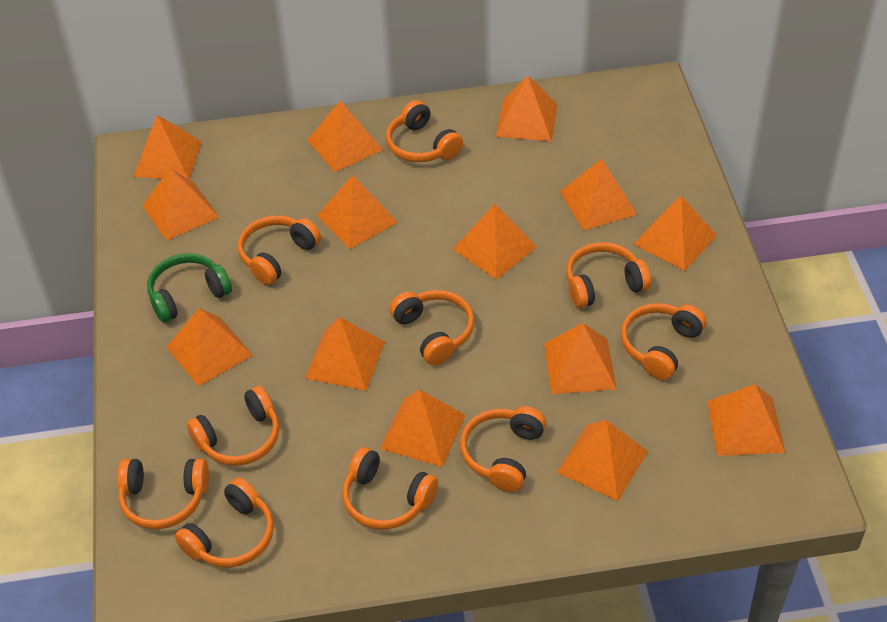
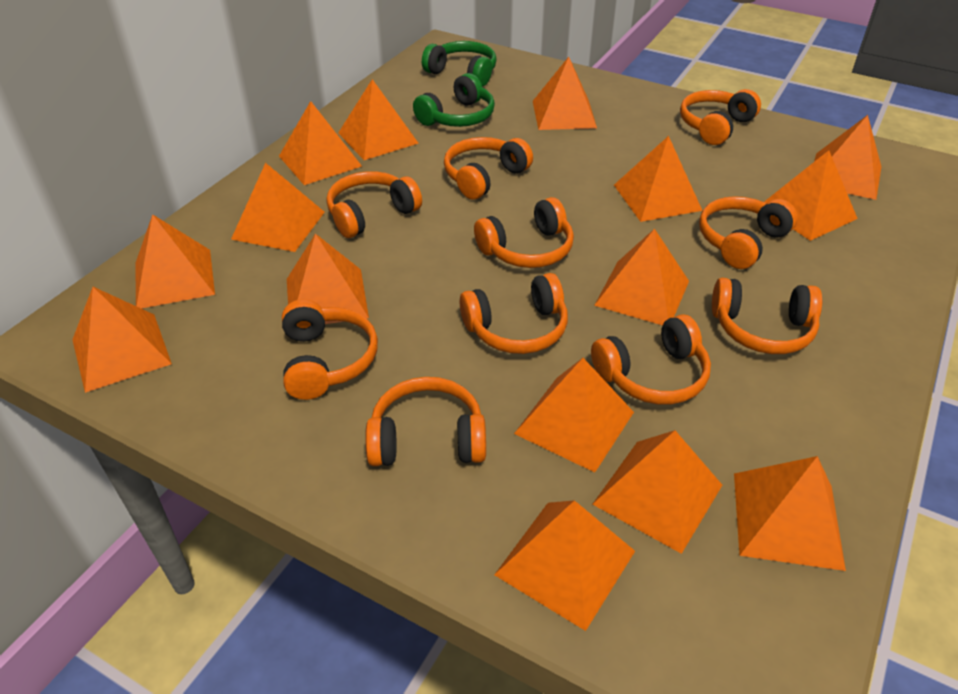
green headphones: [147,253,232,323] = 1 -> [413,73,495,127] [422,41,497,86] = 2
orange pyramid: [134,115,202,179] [142,168,219,241] [166,308,253,387] [305,317,385,391] [307,101,383,172] [317,175,398,249] [380,390,466,467] [453,204,537,279] [496,76,557,141] [544,323,617,394] [556,420,648,501] [560,158,638,231] [634,196,717,271] [707,384,785,456] = 14 -> [72,287,172,393] [135,214,215,309] [231,163,325,252] [279,101,362,185] [287,234,369,324] [338,79,419,160] [494,500,635,631] [514,358,634,472] [533,57,597,130] [592,430,722,554] [594,229,689,326] [614,136,702,222] [734,456,846,571] [764,150,858,241] [814,115,881,200] = 15

